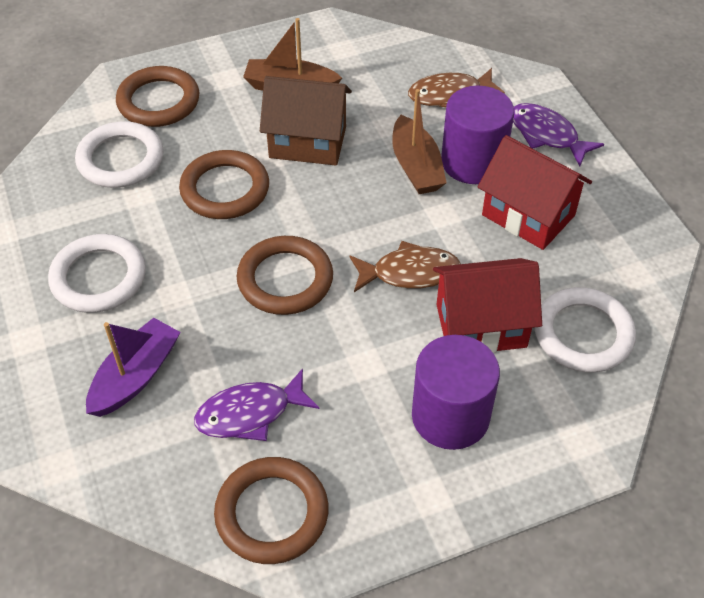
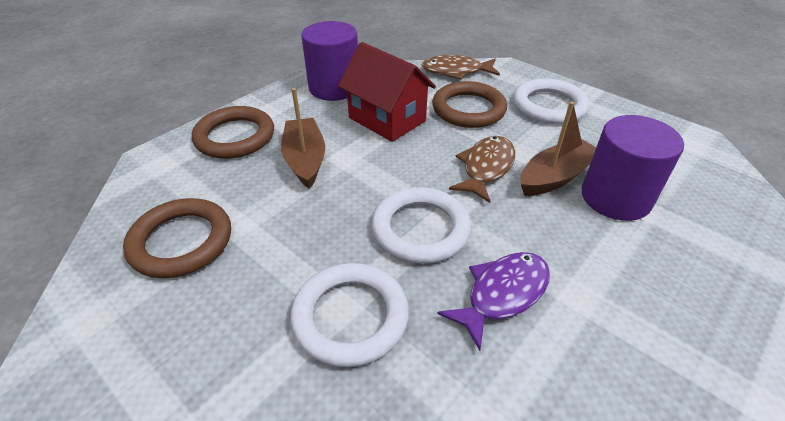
brown house: [260,76,352,165] = 1 -> none = 0
brown ring: [116,66,199,127] [179,150,269,219] [214,457,329,564] [236,236,333,315] = 4 -> [123,198,231,278] [192,106,274,159] [432,81,507,128] = 3
purple boat: [86,318,180,417] = 1 -> none = 0
purple fish: [194,368,320,441] [513,103,604,166] = 2 -> [437,252,550,351] = 1
red house: [433,258,542,353] [478,135,592,250] = 2 -> [338,42,436,142] = 1

